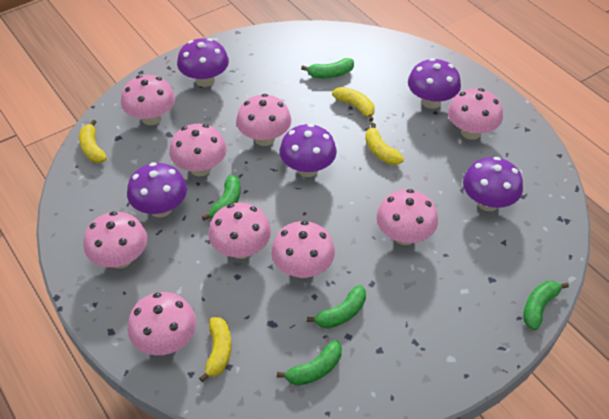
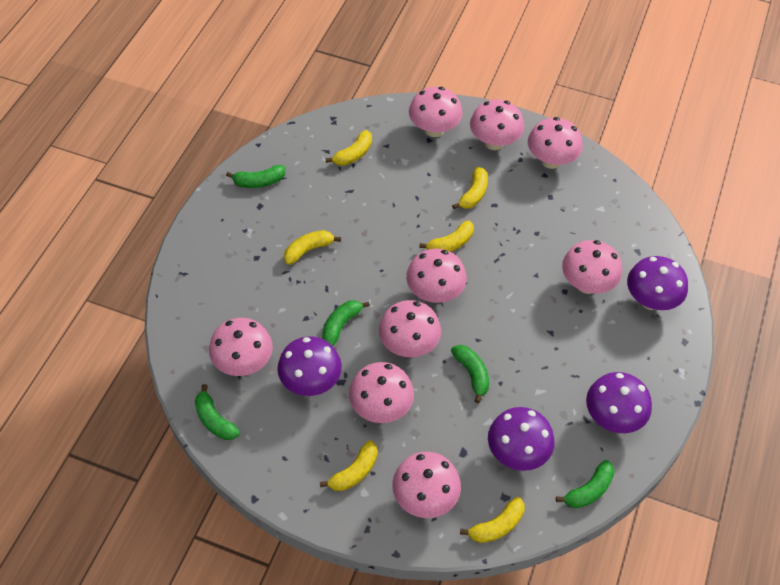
purple mushroom: [127,162,187,217] [177,38,229,87] [279,124,337,177] [408,58,461,109] [463,157,523,211] = 5 -> [277,336,342,396] [488,407,555,471] [586,372,652,433] [627,256,688,310] = 4
yellow banana: [79,120,107,163] [199,317,231,382] [332,87,375,121] [365,123,404,165] = 4 -> [284,230,341,265] [320,440,377,491] [326,130,372,166] [419,220,474,252] [452,167,488,209] [460,497,524,543] = 6

